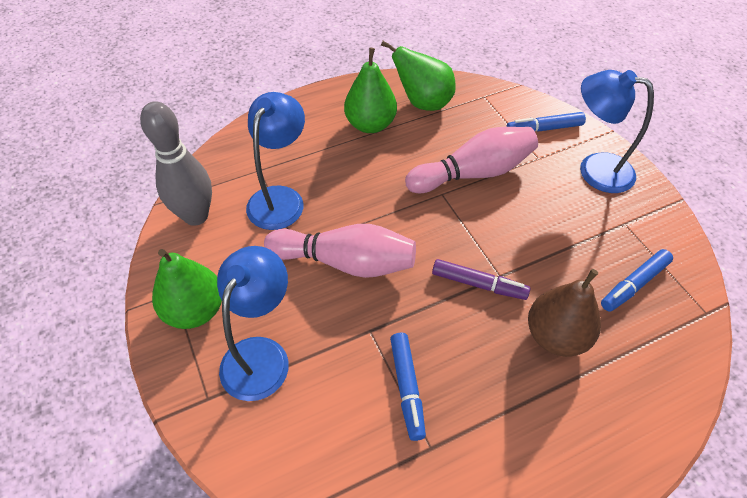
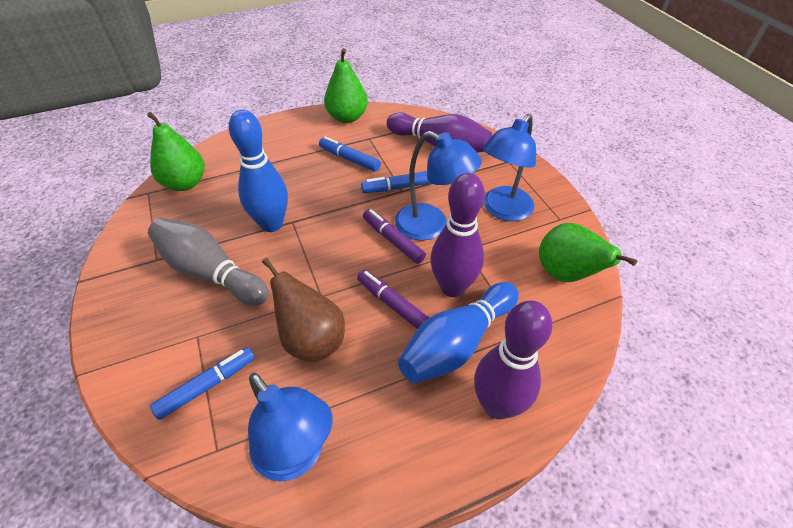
blue bowling pin: none = 0 -> [229,110,288,232] [398,282,519,383] = 2
pink bowling pin: [264,224,416,278] [405,127,538,193] = 2 -> none = 0
purple bowling pin: none = 0 -> [387,112,492,153] [430,173,485,297] [474,300,553,420] = 3
purple marker: [432,259,530,300] = 1 -> [357,270,429,329] [363,209,426,264] = 2

